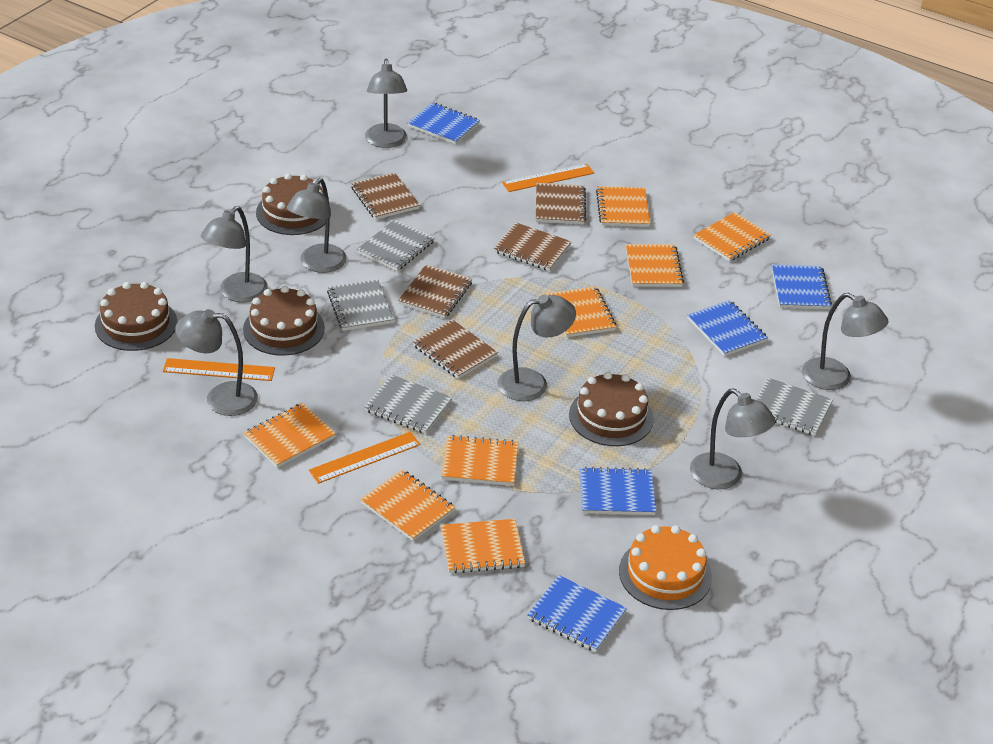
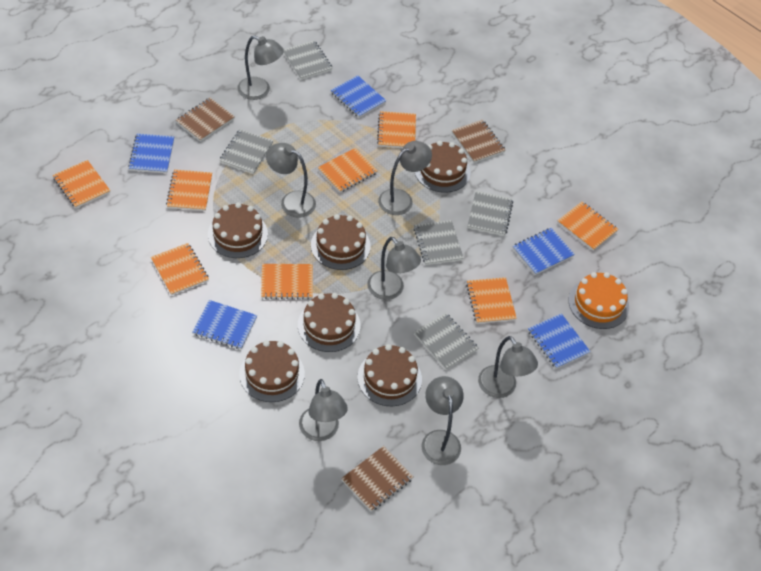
brown cake: [95,282,178,351] [243,286,325,356] [256,173,331,235] [569,372,654,446] = 4 -> [208,202,268,258] [239,340,305,402] [298,293,361,352] [311,214,371,270] [357,344,422,406] [415,141,471,193] = 6
brown notebook: [351,173,420,220] [398,264,472,318] [413,319,498,379] [494,223,572,271] [536,183,586,224] = 5 -> [176,98,235,142] [341,446,414,511] [452,120,505,163] = 3
grey notebook: [327,279,394,331] [357,219,435,271] [364,375,453,434] [756,378,833,436] = 4 -> [219,129,273,174] [283,40,332,80] [414,220,464,265] [414,313,478,370] [467,191,513,236] = 5
orange ruler: [163,358,275,381] [309,432,420,484] [502,164,594,192] = 3 -> none = 0

